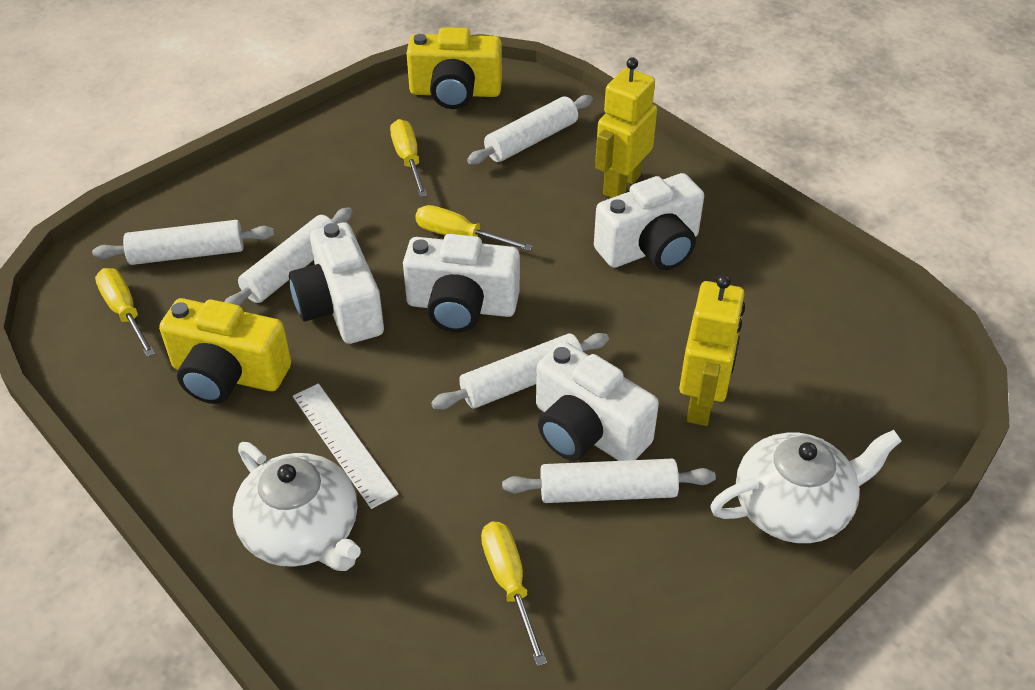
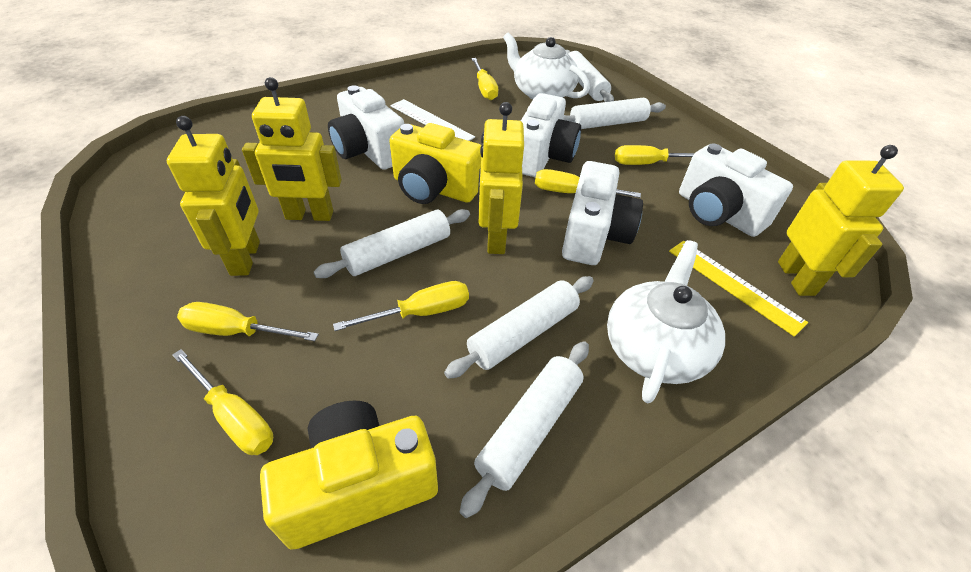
yellow robot: [595,57,657,198] [679,274,745,426] = 2 -> [167,116,260,276] [242,77,342,221] [478,102,524,254] [778,145,904,296] = 4
yellow ruler: none = 0 -> [669,241,808,337] = 1
yellow screwdriver: [95,268,156,357] [390,119,427,197] [415,205,533,251] [481,522,547,666] = 4 -> [172,349,273,455] [177,302,319,341] [333,281,469,331] [471,58,498,100] [535,169,641,198] [615,145,695,165] = 6

